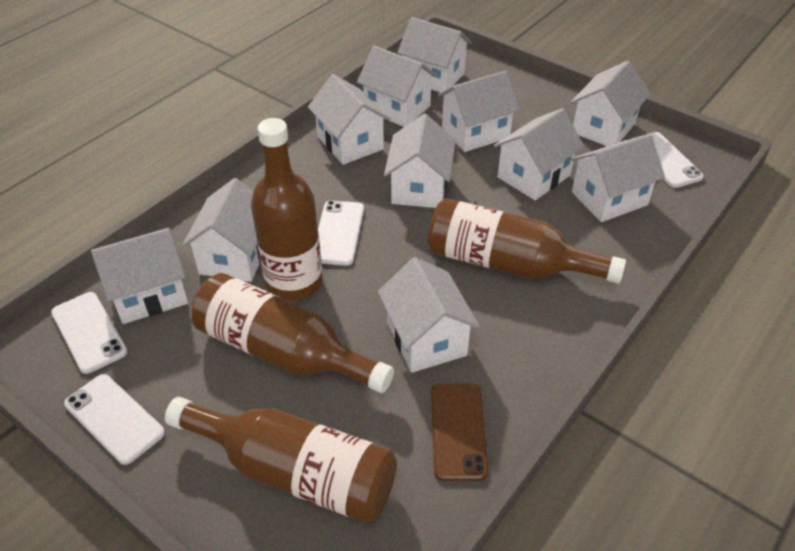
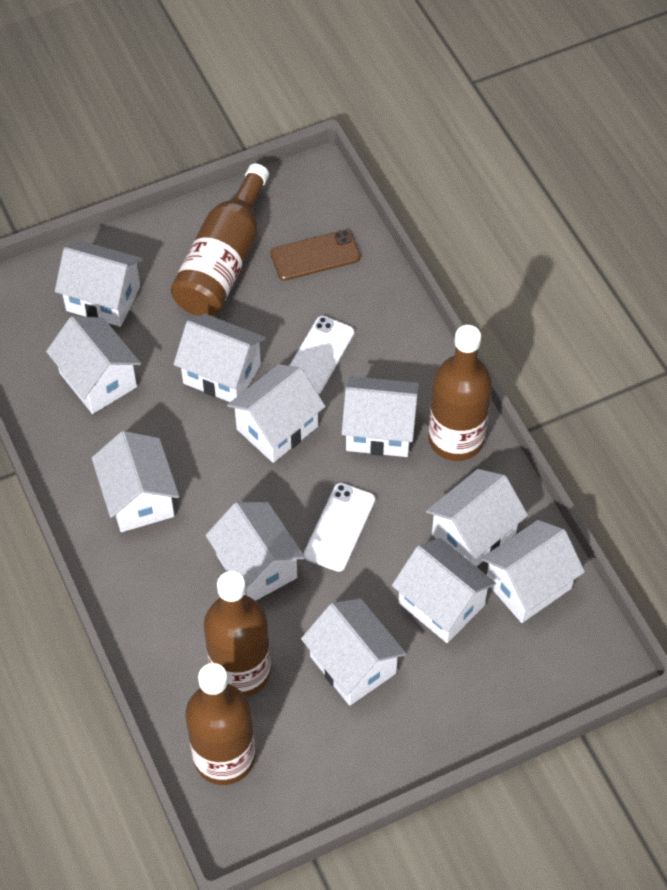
white phone: [51,292,128,374] [64,374,165,465] [318,200,364,266] [635,132,704,188] = 4 -> [289,316,355,395] [304,483,375,572] = 2

